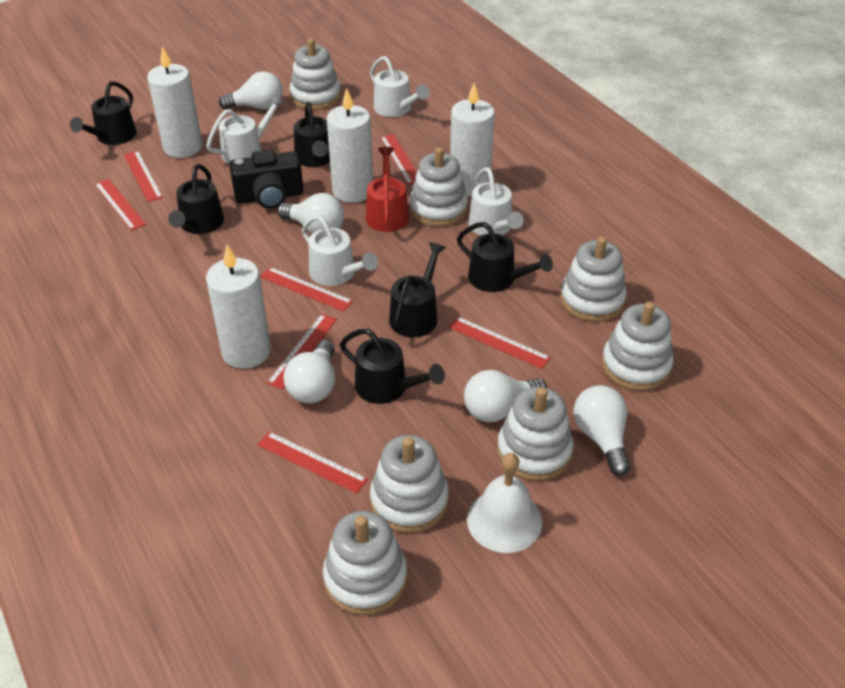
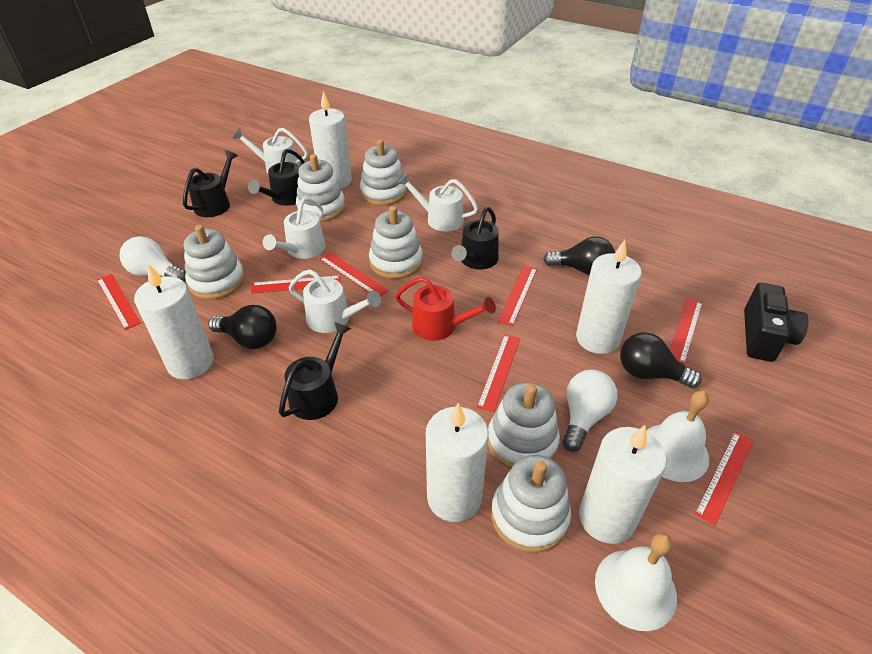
black light bulb: none = 0 -> [208,305,277,349] [543,236,615,275] [620,332,702,388] = 3
black watering can: [70,81,137,145] [168,164,224,234] [294,102,330,167] [340,329,445,404] [389,242,446,337] [457,222,553,292] = 6 -> [183,150,238,217] [248,149,305,206] [279,322,352,420] [451,207,499,270] = 4
white bell: [467,453,542,553] = 1 -> [595,533,677,631] [646,391,709,482] = 2
white candle: [147,46,202,158] [206,245,271,369] [326,88,373,203] [450,83,495,196] = 4 -> [134,264,214,380] [309,91,352,189] [426,403,488,522] [576,240,642,354] [579,425,667,544] = 5
white light bulb: [219,71,283,109] [278,193,344,234] [284,340,335,403] [464,370,547,422] [573,385,631,476] = 5 -> [120,236,186,282] [563,370,617,452] = 2
white stacking toy: [289,39,341,110] [323,511,407,615] [370,435,449,533] [410,147,468,227] [497,387,574,481] [560,236,627,322] [602,302,674,391] = 7 -> [184,225,245,300] [296,154,346,222] [360,139,407,205] [369,206,423,279] [488,383,560,469] [491,455,571,553] = 6

